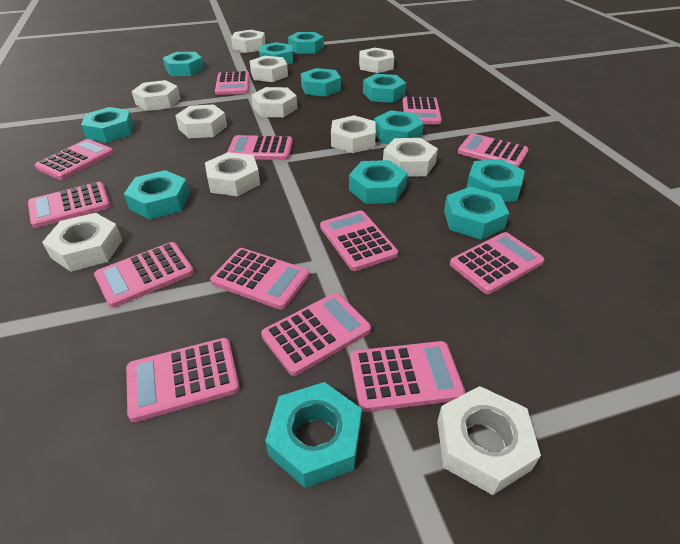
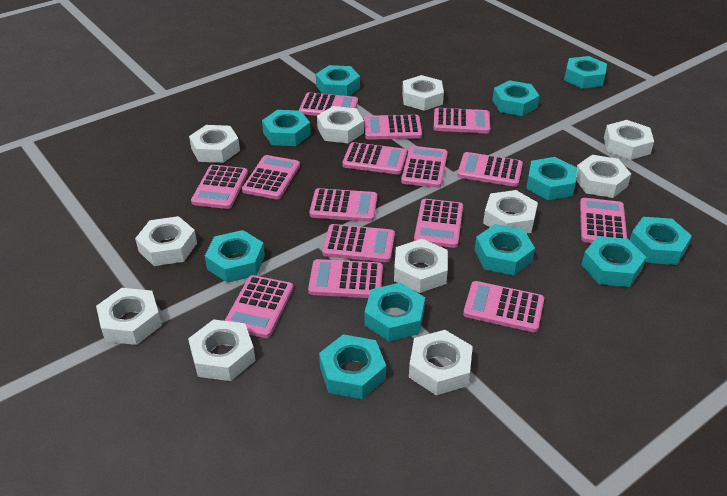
pink calculator: [28,182,111,228] [35,139,114,180] [94,242,194,308] [126,338,240,422] [210,248,309,310] [215,71,250,95] [227,135,293,160] [261,293,371,376] [320,210,398,271] [350,341,465,412] [403,97,442,125] [450,232,544,294] [458,133,528,167] = 13 -> [191,165,248,209] [225,275,293,338] [242,155,300,199] [299,93,358,116] [308,259,383,298] [309,188,377,222] [322,224,395,262] [342,142,407,174] [364,115,422,140] [401,146,448,188] [414,199,463,248] [434,108,490,133] [457,152,523,187] [463,281,544,332] [580,198,627,243] = 15
turquoise nut: [81,107,134,143] [124,170,190,219] [163,52,204,76] [259,42,293,64] [265,382,362,488] [288,32,324,54] [301,68,341,97] [349,160,407,204] [363,74,406,103] [374,110,424,144] [444,187,509,240] [466,159,525,202] = 12 -> [205,230,265,283] [262,110,311,146] [316,65,360,96] [319,334,386,399] [364,282,425,342] [475,224,535,275] [492,80,539,116] [526,157,577,200] [564,56,607,89] [582,236,646,287] [630,217,692,265] = 11

